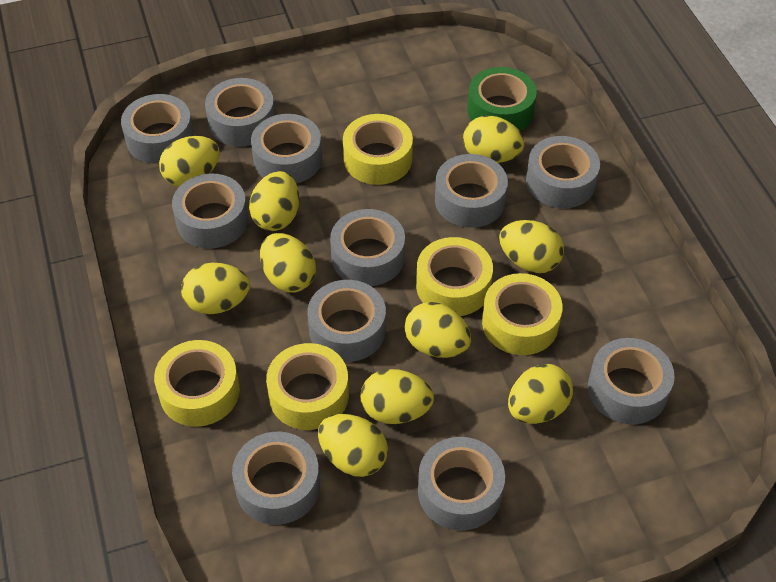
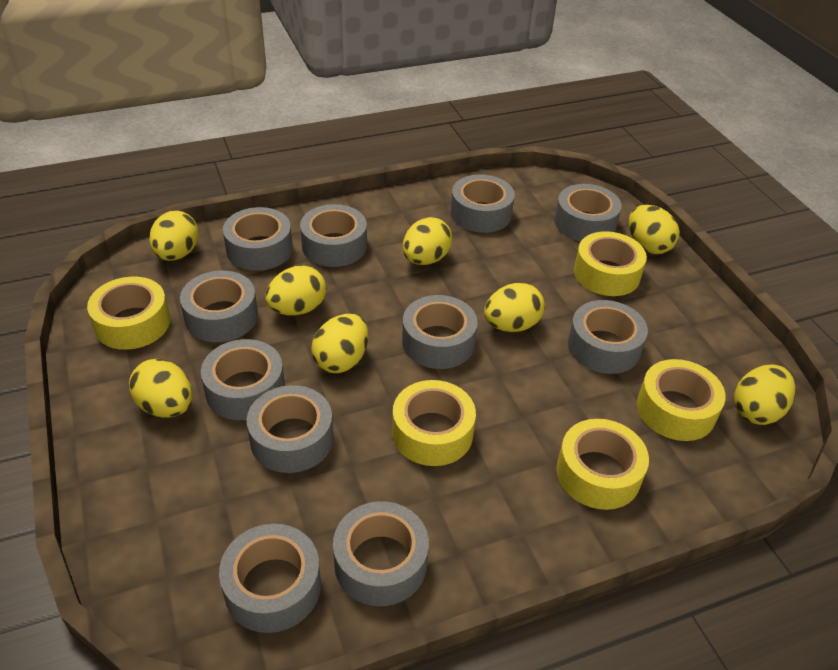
green tape: [467,67,537,131] = 1 -> none = 0
yellow egg: [159,136,219,187] [181,263,250,314] [249,171,299,231] [260,233,316,292] [318,414,388,477] [361,369,434,424] [405,302,471,358] [463,116,525,163] [499,220,564,273] [508,364,573,424] = 10 -> [129,359,192,418] [149,211,199,261] [265,265,326,315] [311,314,368,373] [403,217,452,265] [484,283,545,332] [628,205,680,254] [734,364,795,425] = 8

